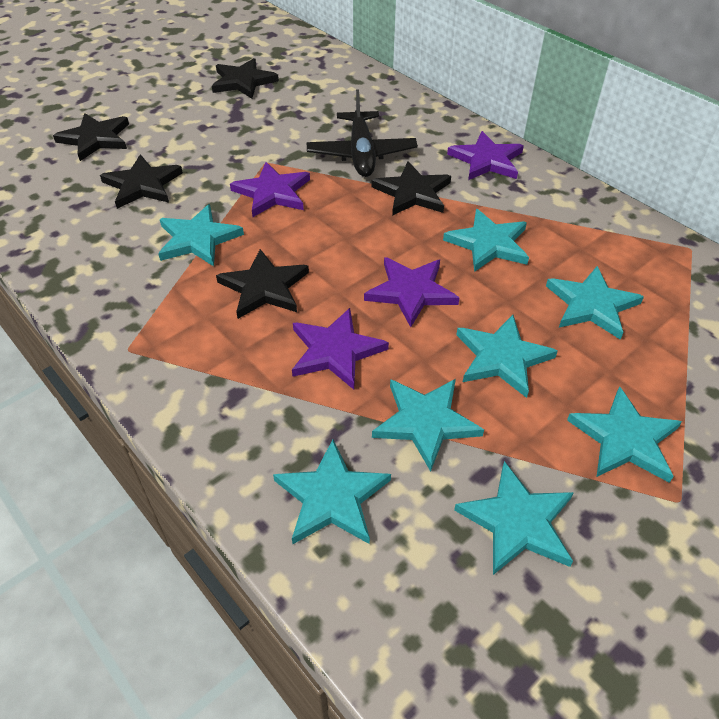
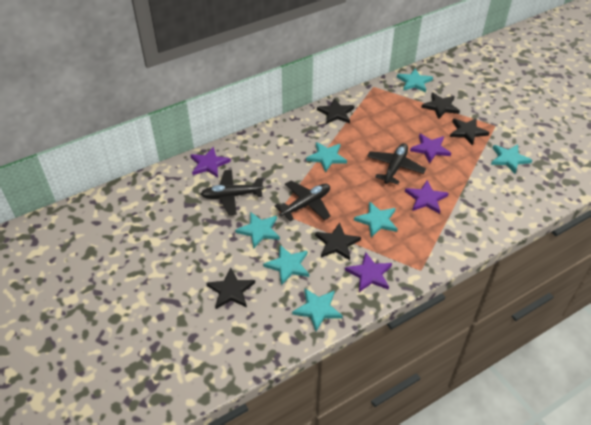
black plane: [307,89,418,177] = 1 -> [201,170,264,215] [275,181,331,221] [367,143,426,184] = 3
turquoise star: [158,204,244,266] [273,439,391,544] [372,379,484,472] [443,209,529,272] [454,461,574,575] [456,315,558,398] [546,266,644,340] [567,386,682,483] = 8 -> [235,212,280,249] [263,245,309,285] [292,288,343,331] [306,142,347,173] [354,201,398,237] [397,68,433,92] [491,144,532,174] = 7

